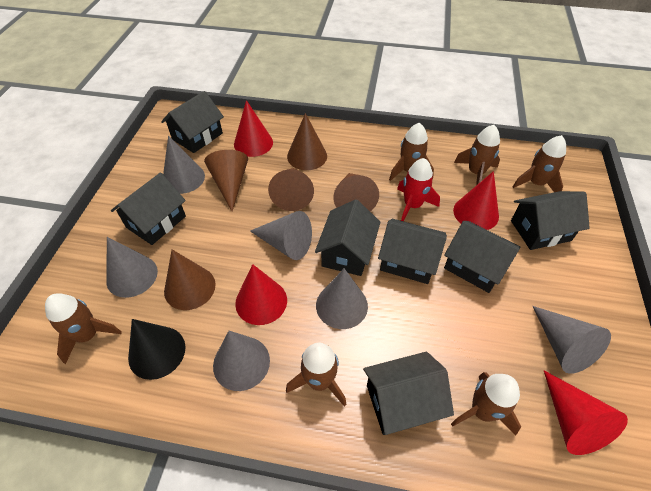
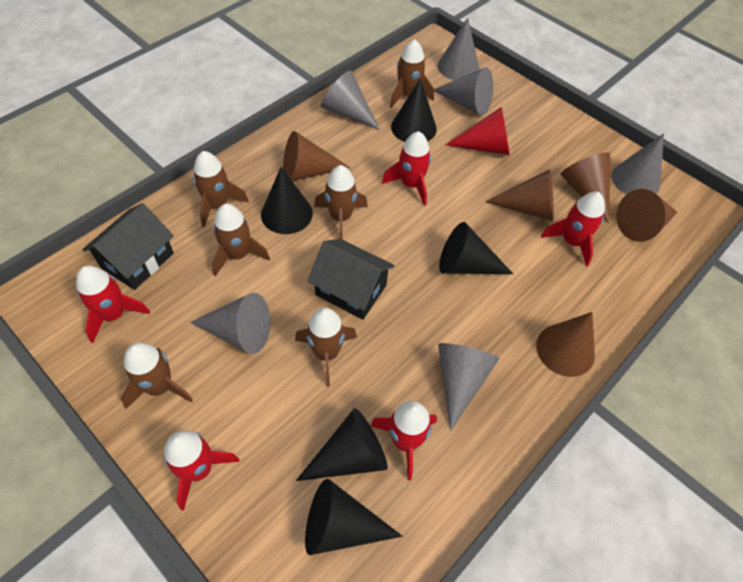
black cone: [128,319,185,380] = 1 -> [261,167,313,234] [296,408,388,481] [305,479,403,555] [391,78,437,142] [439,222,513,274] = 5
black house: [111,173,186,245] [161,91,224,153] [315,199,381,276] [363,352,454,435] [378,219,447,284] [444,221,521,293] [511,191,590,250] = 7 -> [82,203,174,290] [307,239,395,320] = 2
red cone: [234,100,273,157] [235,264,287,325] [453,171,499,230] [544,371,628,455] = 4 -> [446,107,510,155] = 1
red rocket: [397,158,440,221] = 1 -> [76,266,150,343] [164,430,239,511] [370,401,437,480] [382,131,431,206] [541,192,605,267] = 5

